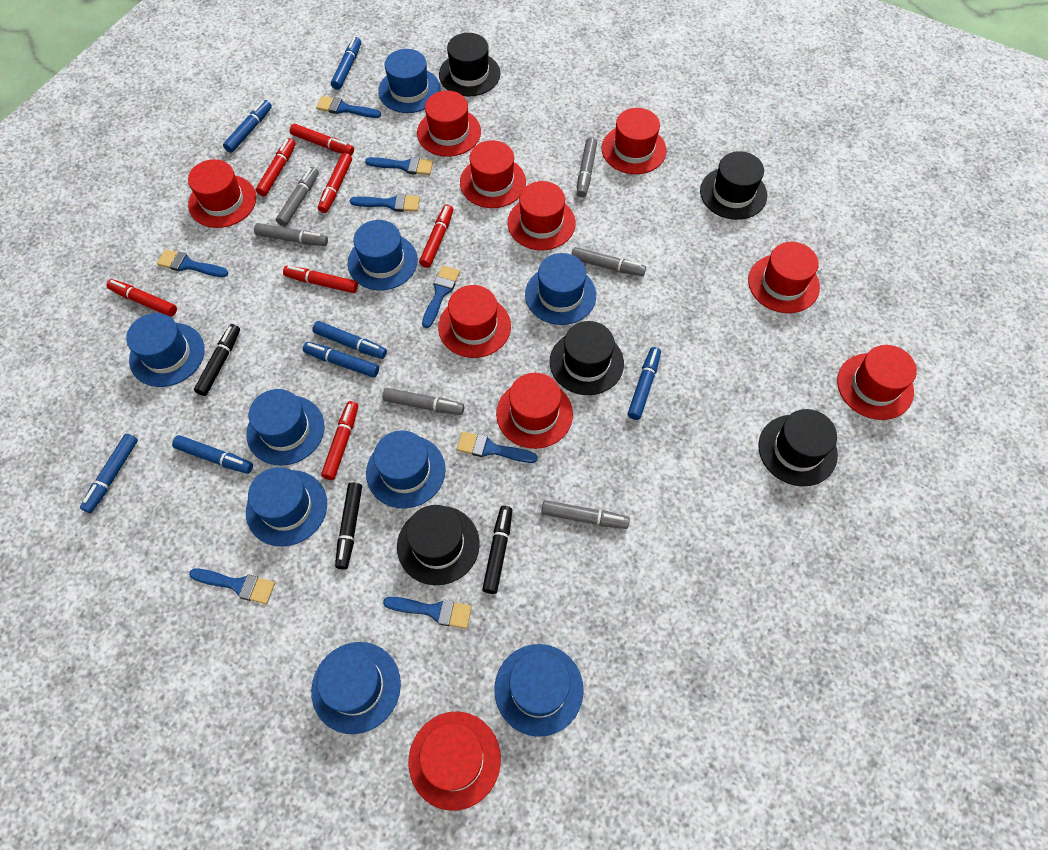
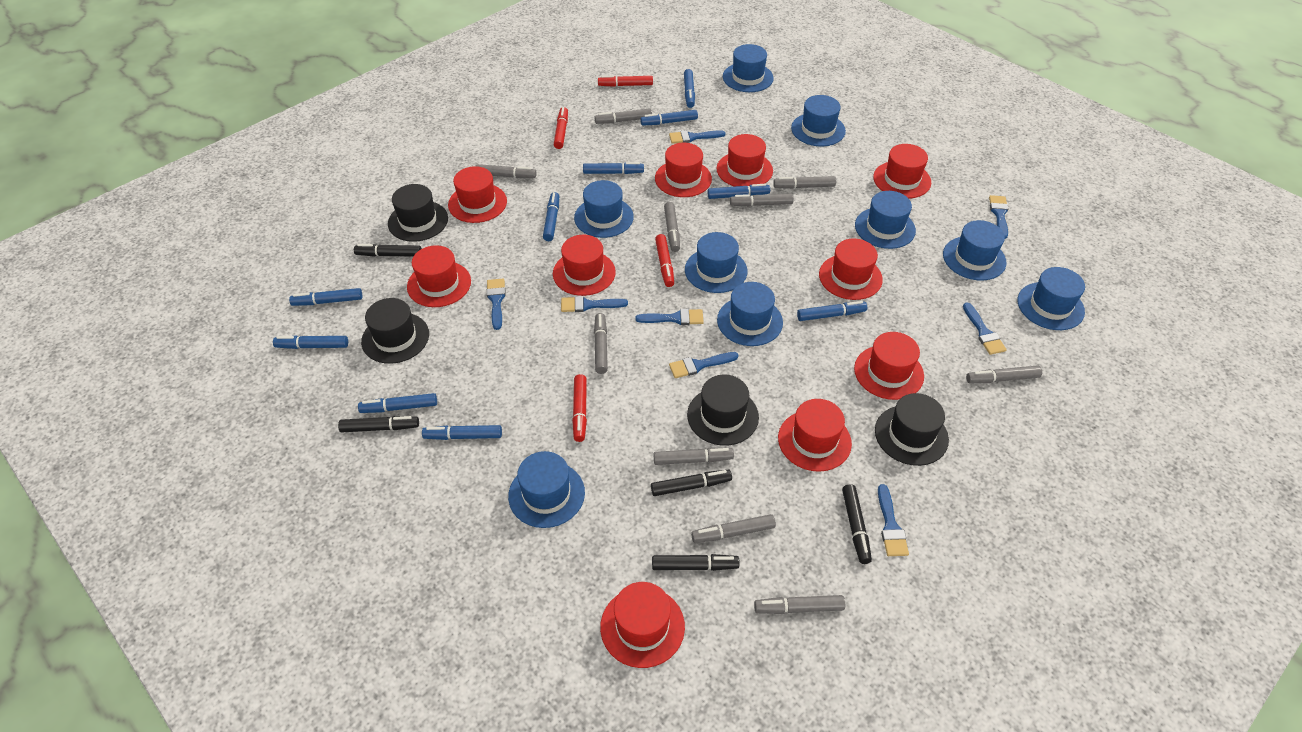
black hat: [397,505,480,585] [439,33,500,96] [550,321,624,395] [700,151,767,220] [759,409,838,486] = 5 -> [361,298,429,364] [388,184,448,242] [687,375,759,446] [875,393,949,466] = 4
black marker: [194,324,240,396] [335,482,362,570] [482,506,512,594] = 3 -> [338,416,419,432] [354,244,422,257] [651,470,732,496] [652,554,740,571] [842,484,872,564] = 5
blue marker: [80,434,138,513] [172,435,253,474] [223,100,272,153] [303,342,379,377] [312,321,387,359] [331,37,361,90] [628,347,661,420] = 7 -> [273,336,348,349] [289,288,362,306] [358,393,437,413] [422,425,502,440] [543,192,559,241] [583,162,644,174] [640,110,698,126] [684,69,695,108] [708,183,770,199] [797,301,867,321] = 10
grey marker: [254,223,328,246] [276,167,319,226] [382,388,464,415] [541,500,630,529] [571,247,646,276] [577,137,597,197] = 6 -> [476,164,537,178] [594,108,652,124] [594,313,608,374] [654,448,734,465] [664,202,680,252] [691,514,776,543] [730,193,794,206] [754,595,845,614] [773,176,836,189] [966,365,1042,383] = 10
red marker: [107,279,177,317] [256,138,296,196] [283,266,358,293] [290,124,354,156] [318,153,352,213] [321,401,358,480] [419,205,453,268] = 7 -> [554,107,568,149] [572,374,587,442] [598,75,653,87] [655,234,674,287] = 4

